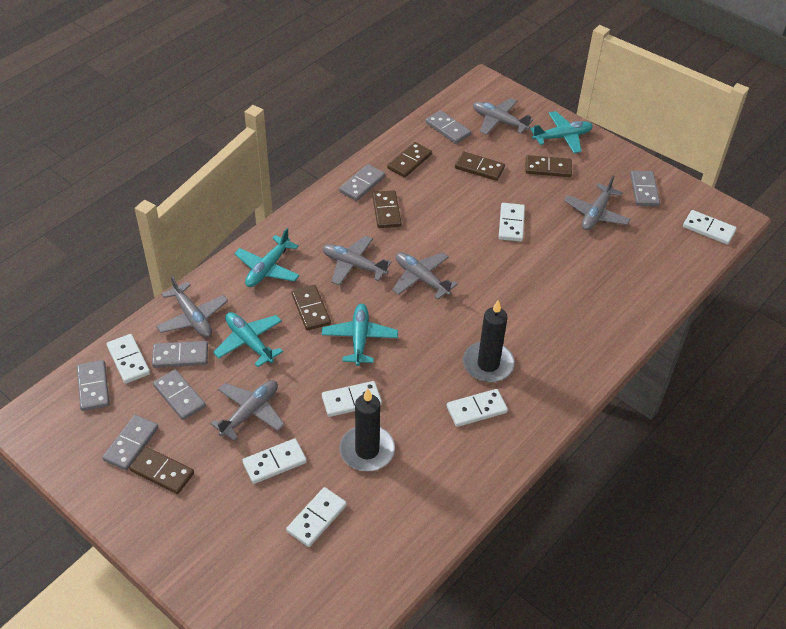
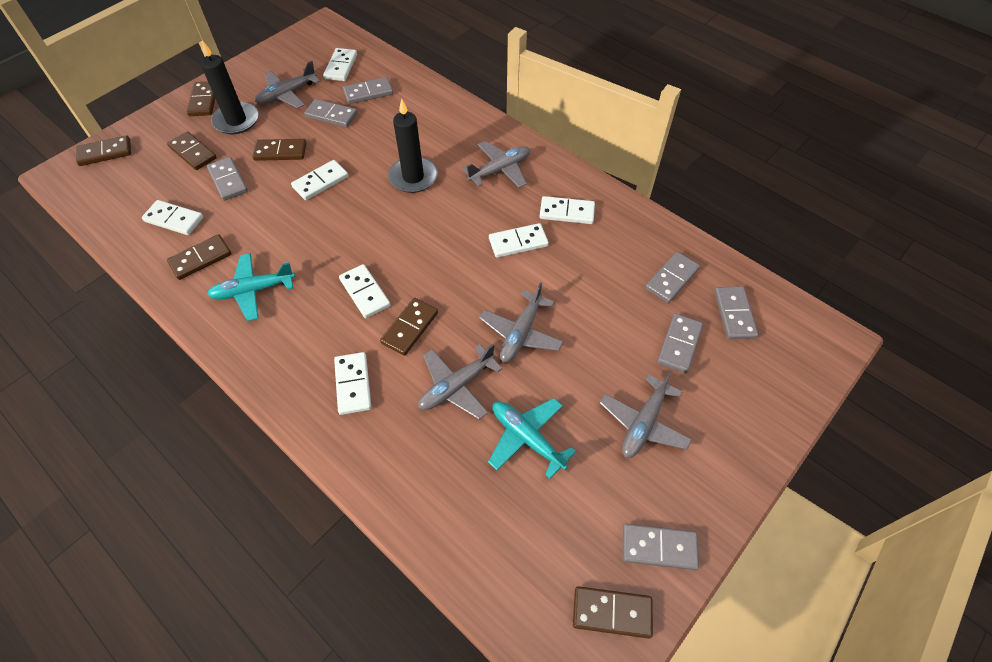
brown domino: [129,447,194,494] [291,285,331,331] [372,190,401,228] [387,142,432,178] [455,151,505,181] [525,155,572,177] = 6 -> [76,135,131,166] [167,131,217,170] [167,234,231,280] [187,81,216,116] [252,139,307,161] [380,298,438,356] [573,586,653,639] = 7
grey plane: [156,276,228,337] [210,380,285,441] [322,235,392,286] [392,252,458,300] [473,98,533,135] [564,176,631,230] = 6 -> [255,60,320,109] [418,344,503,419] [462,141,530,188] [479,282,563,363] [600,371,692,458] = 5
turquoise plane: [213,312,283,367] [234,228,300,287] [322,304,398,366] [530,111,593,153] = 4 -> [207,253,295,321] [488,398,576,479] = 2

